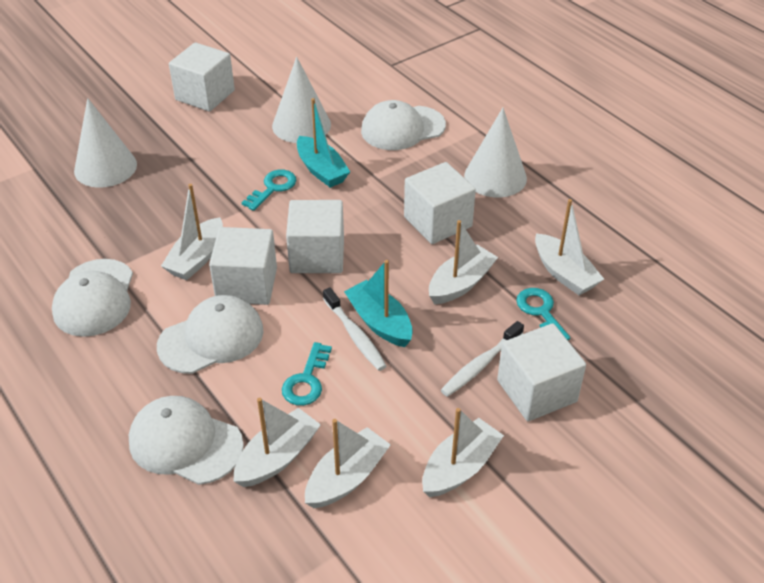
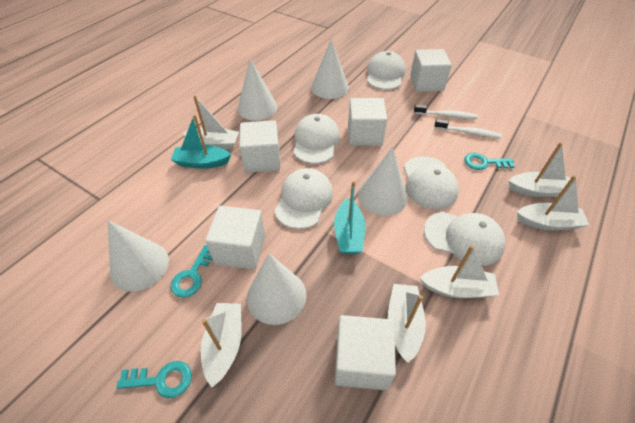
white cap: [52,259,133,337] [129,396,244,485] [157,295,263,374] [361,100,446,150] = 4 -> [274,168,333,229] [293,114,340,164] [367,51,406,90] [404,156,459,210] [424,212,505,266] = 5
white cone: [74,98,137,188] [272,57,331,143] [464,108,527,198] = 3 -> [107,220,169,292] [237,58,277,121] [247,253,306,325] [311,38,349,99] [358,147,407,216] = 5

